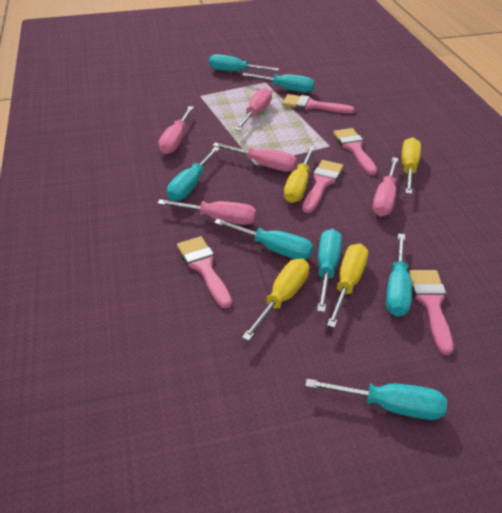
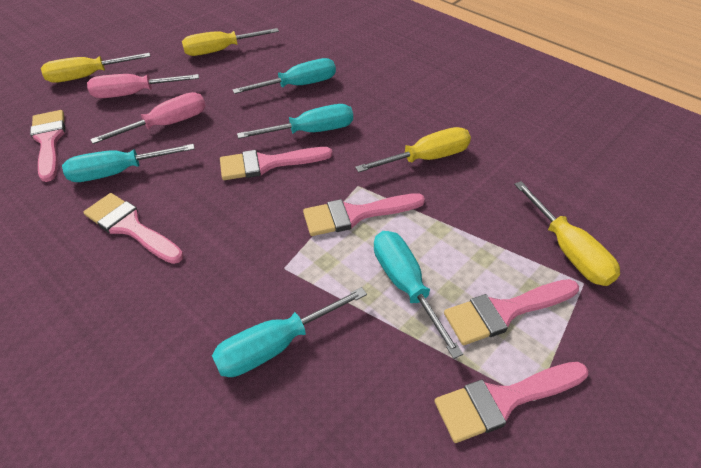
pink brush: [177,236,232,308] [282,94,355,113] [302,160,344,213] [333,128,377,175] [409,270,453,355] = 5 -> [30,110,65,182] [84,193,184,264] [220,147,332,180] [303,193,425,236] [434,362,588,443] [444,279,579,345] = 6
pink screwdriver: [157,199,256,225] [159,106,194,154] [212,143,297,172] [235,87,272,131] [372,157,399,217] = 5 -> [87,74,199,98] [90,92,206,144] = 2
turquoise screwdriver: [167,147,220,201] [209,54,279,71] [214,219,313,260] [242,73,315,93] [305,379,447,420] [317,229,342,312] [386,233,412,317] = 7 -> [62,144,195,182] [212,287,367,377] [232,58,336,94] [237,104,353,139] [374,231,463,359] = 5

